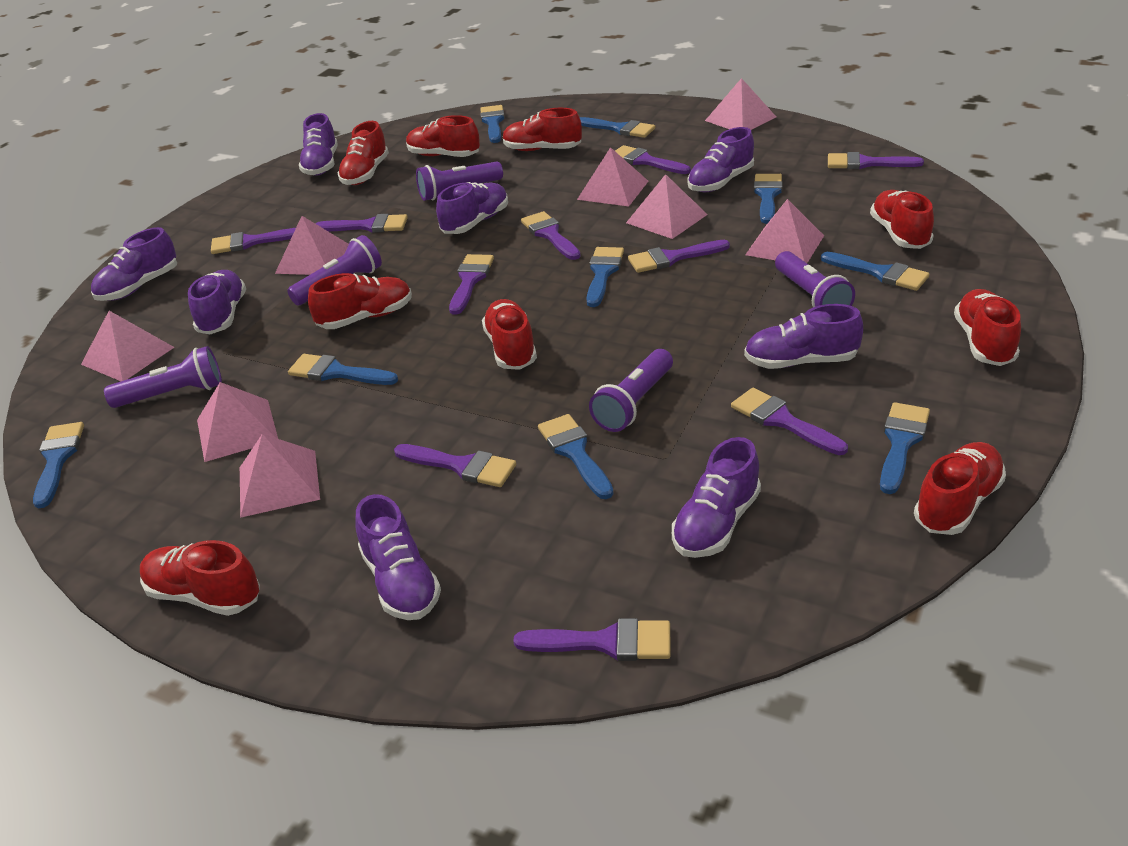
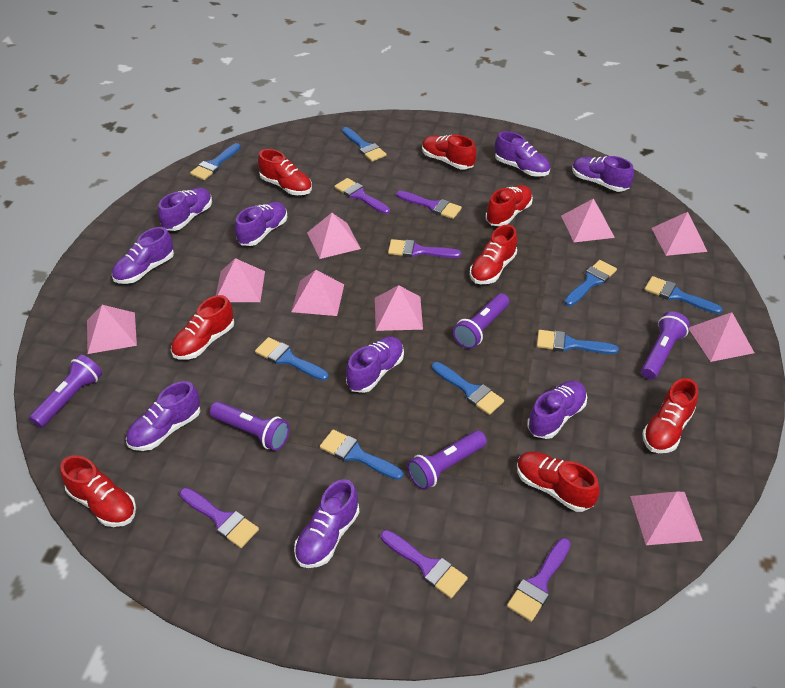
blue brush: [33,422,84,509] [288,354,398,385] [480,105,505,143] [538,414,614,499] [580,117,655,138] [586,247,624,307] [754,174,782,224] [821,252,929,291] [880,402,930,494] = 9 -> [190,143,241,180] [255,337,329,381] [320,429,403,480] [342,127,387,162] [432,362,504,415] [537,330,619,354] [564,260,617,306] [644,276,723,314] = 8
pink pyramid: [81,311,174,381] [197,382,278,462] [240,434,320,518] [275,216,349,275] [577,147,648,206] [626,174,708,239] [705,78,776,130] [745,199,824,263] = 8 -> [87,305,137,354] [216,258,265,302] [291,270,344,316] [307,213,361,259] [375,285,423,331] [561,199,615,242] [630,491,703,545] [652,212,708,256] [689,312,754,362] = 9
purple brush: [211,228,296,254] [315,214,408,233] [394,444,516,487] [449,254,494,315] [513,618,671,661] [521,211,581,260] [615,145,691,174] [628,240,730,273] [731,388,848,455] [828,152,924,169] = 10 -> [180,488,259,548] [334,178,390,214] [381,530,468,598] [388,239,461,258] [396,191,462,219] [507,538,571,622] = 6
purple shoe: [91,227,177,301] [188,270,246,334] [299,113,338,176] [356,494,441,620] [436,182,508,234] [672,437,761,558] [688,127,754,192] [744,304,863,369] = 8 -> [112,227,174,284] [126,381,200,451] [158,187,212,231] [235,202,287,246] [294,479,359,568] [346,336,404,393] [495,131,550,177] [527,381,587,439] [572,156,634,192] = 9
red shoe: [140,540,260,616] [308,273,412,329] [338,121,389,185] [406,115,480,157] [482,299,537,370] [503,108,582,151] [870,190,934,249] [914,442,1006,535] [954,289,1021,366] = 9 -> [60,455,136,527] [171,295,234,360] [258,149,312,195] [422,135,476,170] [470,225,517,284] [486,185,533,226] [517,452,600,512] [642,378,698,453] = 8

